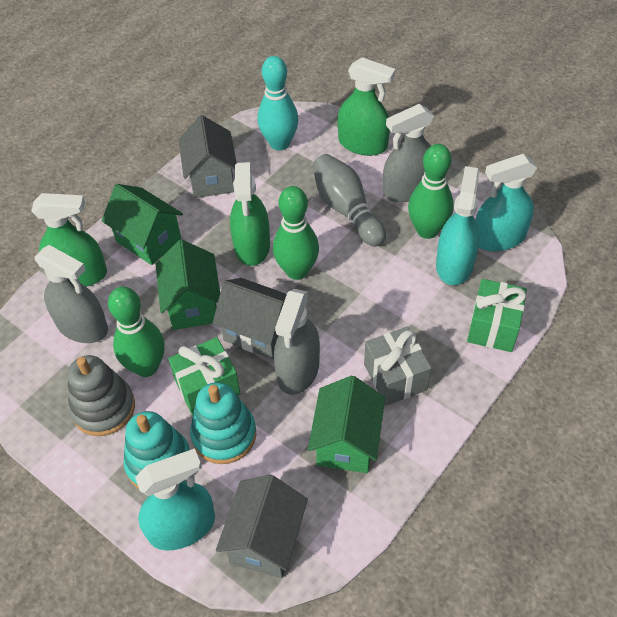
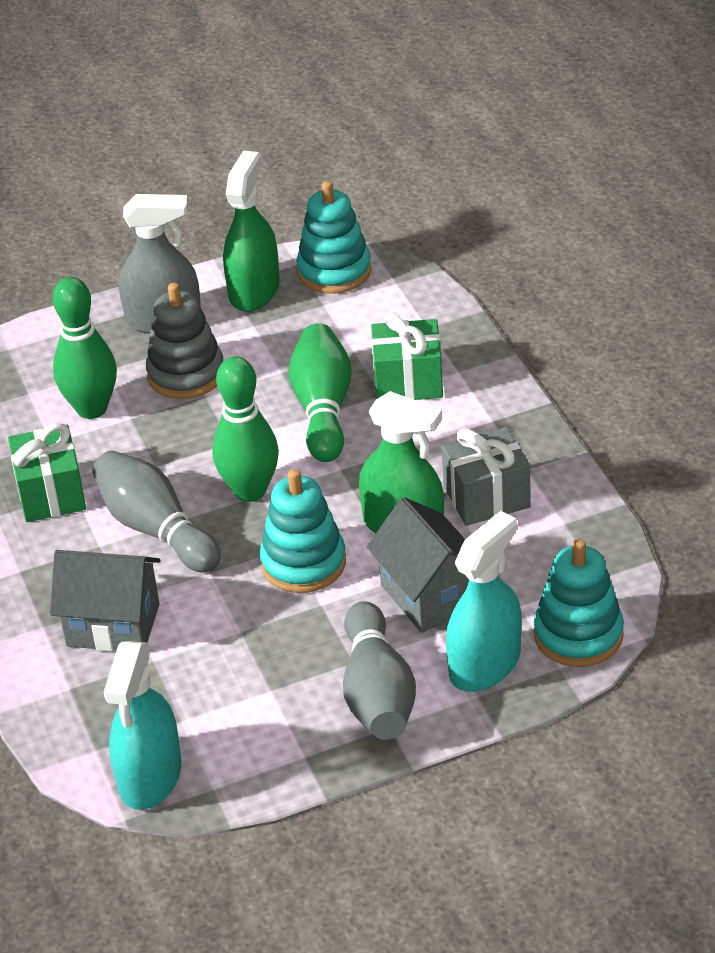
green house: [102,184,183,265] [156,239,220,330] [308,376,385,473] = 3 -> none = 0
green spray bottle: [31,193,107,287] [230,162,270,266] [338,57,395,156] = 3 -> [223,151,280,311] [359,391,444,533] = 2
grey bowling pin: [313,154,386,246] = 1 -> [92,451,221,573] [343,601,416,740] = 2
grey house: [178,115,237,198] [213,278,287,359] [216,475,308,578] = 3 -> [50,550,161,652] [367,497,469,633] = 2
grey spray bottle: [34,245,108,343] [274,289,320,395] [383,104,434,202] = 3 -> [118,194,201,334] = 1
turquoise bowling pin: [258,56,299,151] = 1 -> none = 0
turquoise spray bottle: [135,448,215,551] [436,166,480,285] [476,154,537,251] = 3 -> [104,641,181,810] [446,511,522,692] = 2
turquoise stacking toy: [124,411,190,489] [190,382,256,464] = 2 -> [260,469,346,593] [296,181,372,294] [534,539,624,667] = 3

